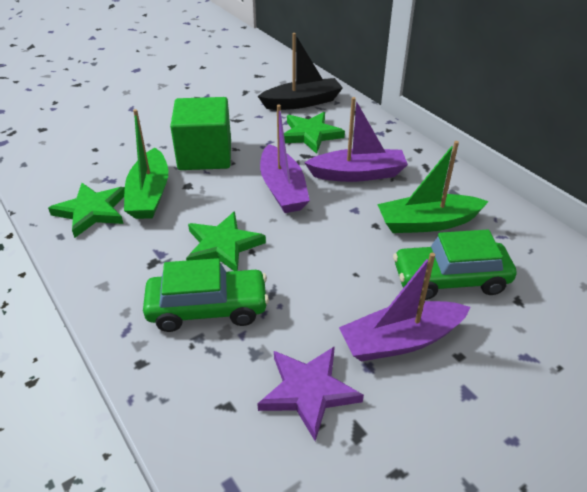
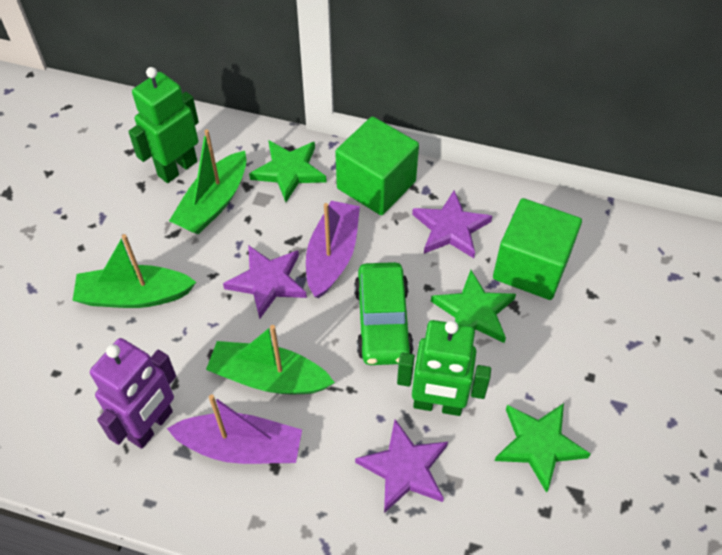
black boat: [258,33,343,110] = 1 -> none = 0
green boat: [124,109,168,219] [377,141,489,233] = 2 -> [72,234,196,308] [169,129,247,234] [206,325,335,394] = 3
green car: [143,258,269,332] [393,230,516,300] = 2 -> [354,262,414,365] = 1
green cube: [170,97,231,170] = 1 -> [335,116,419,215] [493,198,582,300] = 2
green robot: none = 0 -> [128,67,199,183] [397,320,491,416] = 2
purple boat: [260,105,310,213] [304,97,408,182] [339,253,471,362] = 3 -> [167,394,302,464] [306,201,360,298] = 2
purple robot: none = 0 -> [90,338,176,449] = 1
purple star: [257,346,364,441] = 1 -> [223,245,307,319] [355,419,448,513] [412,190,492,258] = 3

